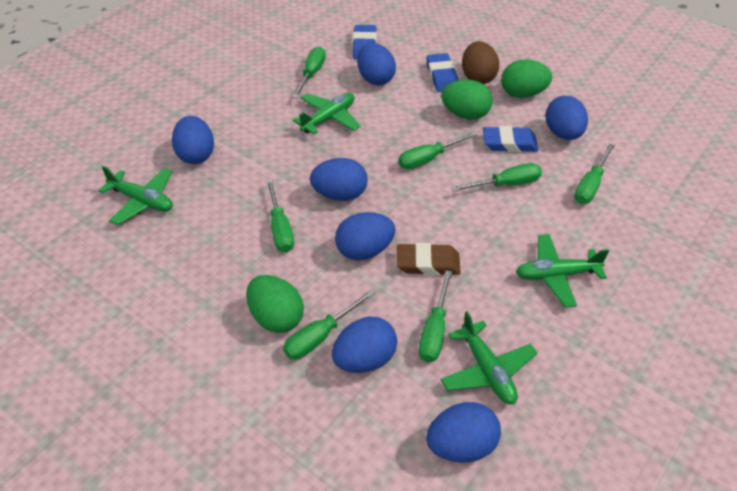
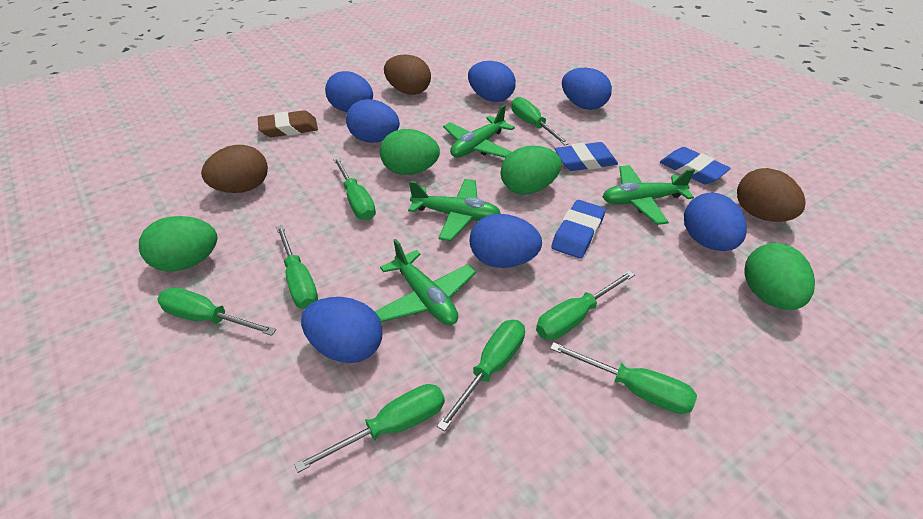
brown egg: [462,41,499,84] = 1 -> [201,145,268,193] [384,54,431,95] [737,168,806,222] = 3
green egg: [246,275,304,333] [441,80,493,120] [501,60,552,98] = 3 -> [139,216,217,272] [380,129,440,175] [501,146,562,194] [744,243,815,310] = 4
green screwdriver: [266,179,294,253] [283,290,375,359] [293,47,326,98] [398,132,478,169] [419,270,452,362] [451,163,542,192] [574,144,614,204] = 7 -> [157,287,276,336] [276,225,318,309] [294,384,445,473] [333,157,376,220] [437,320,525,431] [511,97,570,145] [536,271,635,340] [550,342,697,414] = 8

